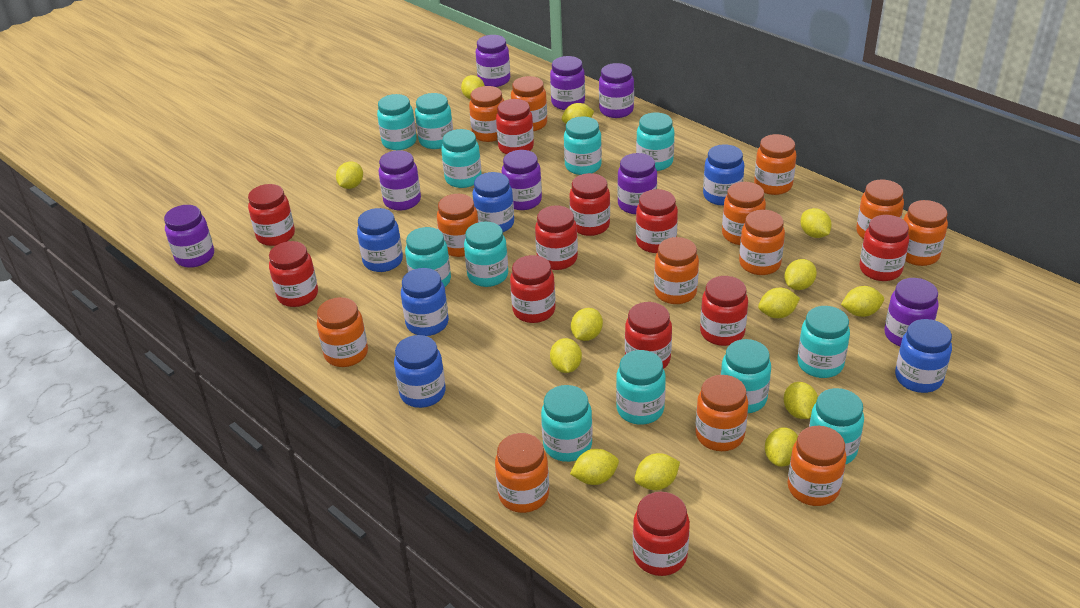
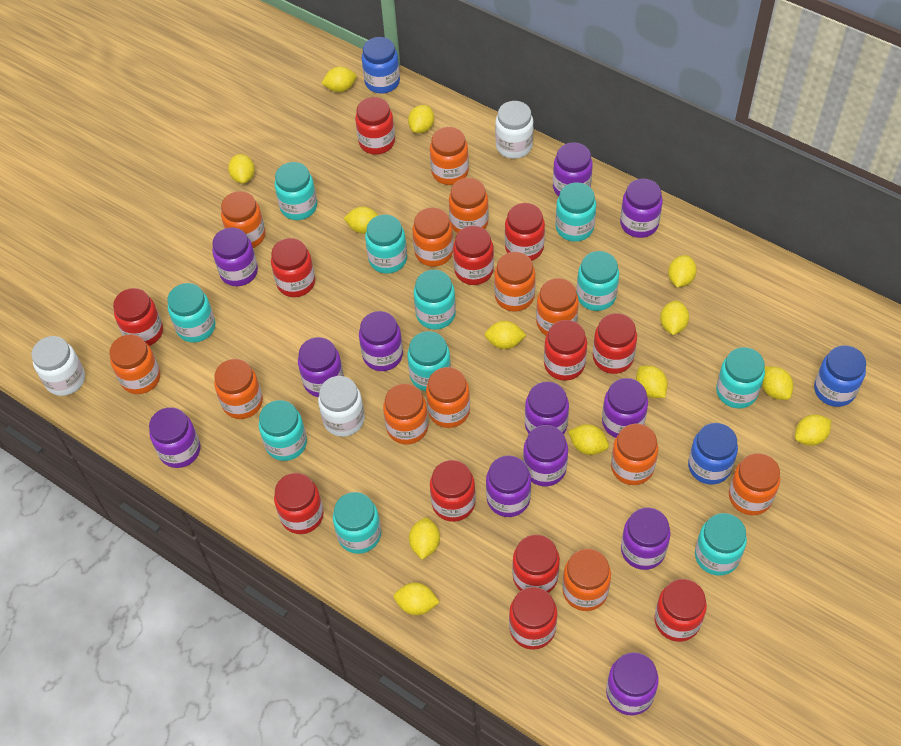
blue jar: [357,208,403,272] [394,335,446,408] [401,268,449,336] [473,172,514,232] [703,144,744,206] [895,319,952,393] = 6 -> [362,37,400,94] [688,423,738,485] [814,345,866,407] = 3
purple jar: [164,205,214,268] [379,150,421,210] [476,35,510,87] [502,150,542,210] [550,56,585,110] [599,63,634,118] [617,153,657,214] [884,278,939,346] = 8 -> [149,407,200,468] [212,227,258,286] [298,337,344,397] [359,311,403,371] [486,455,531,517] [523,425,568,486] [525,381,569,434] [553,142,593,197] [602,378,648,438] [606,652,659,715] [620,179,663,238] [621,508,671,570] = 12
red jar: [248,184,295,246] [269,241,318,307] [496,99,534,154] [510,255,556,323] [535,205,578,270] [569,173,610,236] [625,302,672,369] [633,492,690,576] [636,189,678,253] [700,276,748,346] [860,215,909,281] = 11 -> [113,288,163,346] [271,238,315,297] [274,473,324,534] [355,97,395,154] [430,460,476,522] [453,226,494,285] [505,203,545,261] [509,587,557,650] [512,535,560,593] [544,320,587,381] [593,313,637,374] [654,579,707,642] = 12
turquoise jar: [377,94,417,150] [405,227,451,287] [415,93,453,149] [441,129,482,188] [464,222,508,287] [541,385,593,462] [564,116,602,175] [616,350,666,425] [636,112,674,171] [721,339,771,413] [797,306,850,378] [809,388,864,465] = 12 -> [167,283,215,343] [259,400,307,461] [275,162,317,220] [333,492,381,554] [365,214,407,274] [407,331,451,391] [414,270,456,330] [556,182,596,242] [577,251,619,311] [695,513,747,576] [716,347,765,409] = 11
white jar: none = 0 -> [31,336,85,396] [318,376,365,437] [495,101,534,159] = 3

